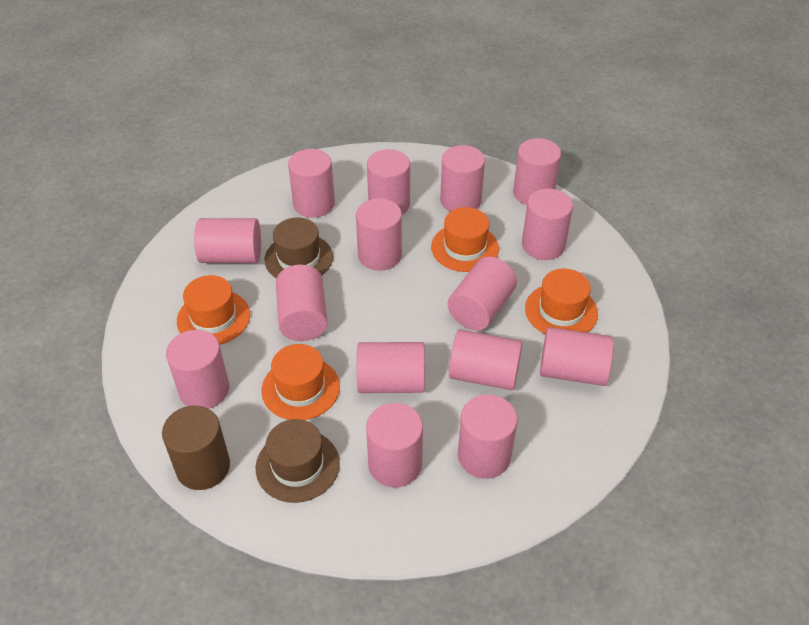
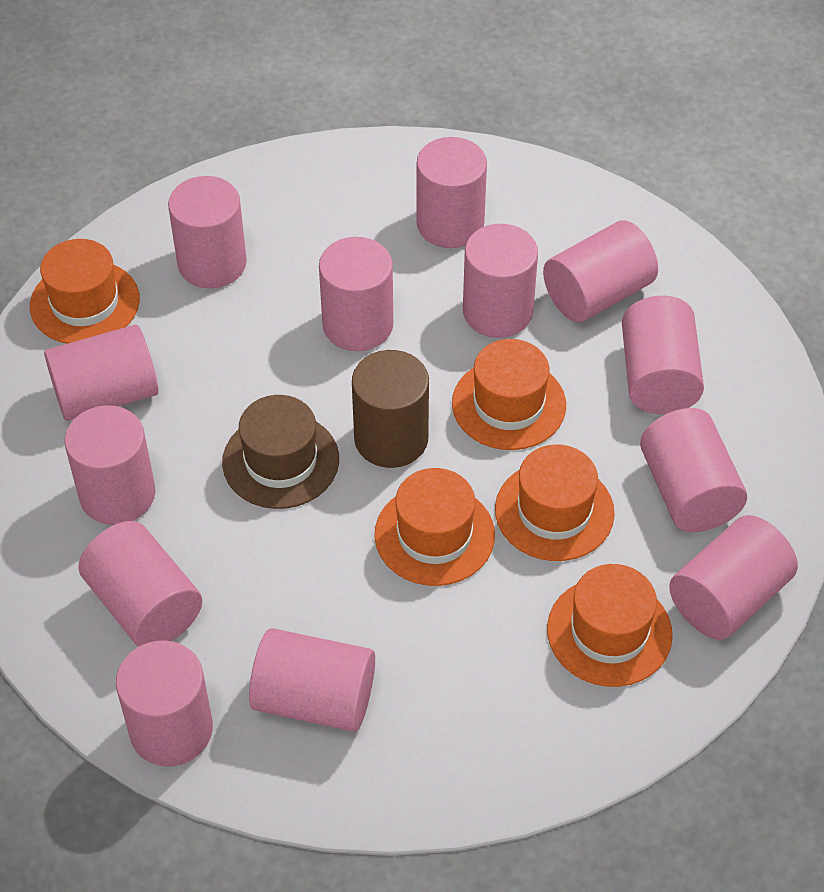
brown hat: [256,419,340,503] [264,217,333,278] = 2 -> [222,395,339,509] = 1
orange hat: [177,275,250,345] [261,344,340,420] [431,207,499,272] [525,269,598,334] = 4 -> [30,239,140,344] [374,468,495,586] [452,339,566,450] [495,445,615,561] [547,564,673,687] = 5
pink cylinder: [166,330,229,409] [194,218,261,263] [276,265,328,341] [288,149,335,218] [356,198,402,271] [357,342,425,393] [366,403,423,488] [367,149,410,215] [440,145,485,212] [448,257,517,331] [449,329,523,390] [458,394,517,479] [513,138,561,205] [522,189,573,260] [540,327,614,386] = 15 -> [44,325,159,421] [64,405,156,525] [78,521,202,647] [116,640,213,767] [168,176,247,288] [249,628,375,732] [319,237,393,351] [416,137,487,248] [463,224,538,338] [543,220,658,323] [622,296,704,414] [640,408,747,532] [669,515,798,640] = 13

